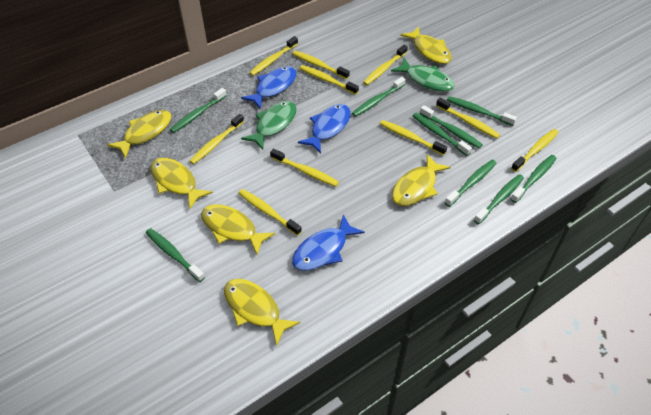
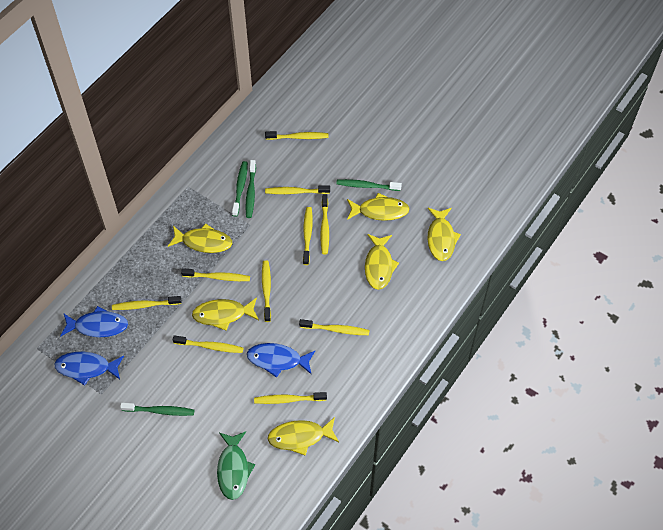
green fish: [241,101,297,150] [391,58,455,92] = 2 -> [217,431,255,500] = 1
green toothbrush: [146,228,205,282] [170,88,227,133] [352,77,406,117] [413,113,472,156] [420,105,483,149] [445,160,497,207] [447,96,517,126] [474,174,524,224] [511,155,557,203] = 9 -> [120,403,194,416] [232,161,248,217] [245,160,256,218] [336,179,402,191] = 4

